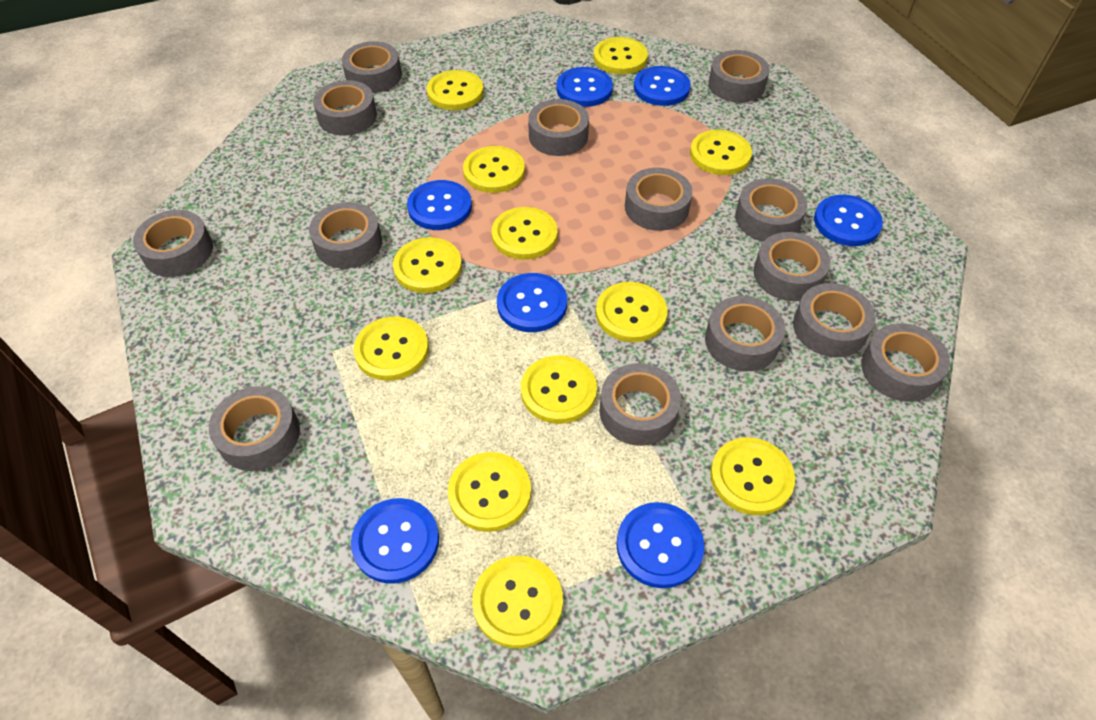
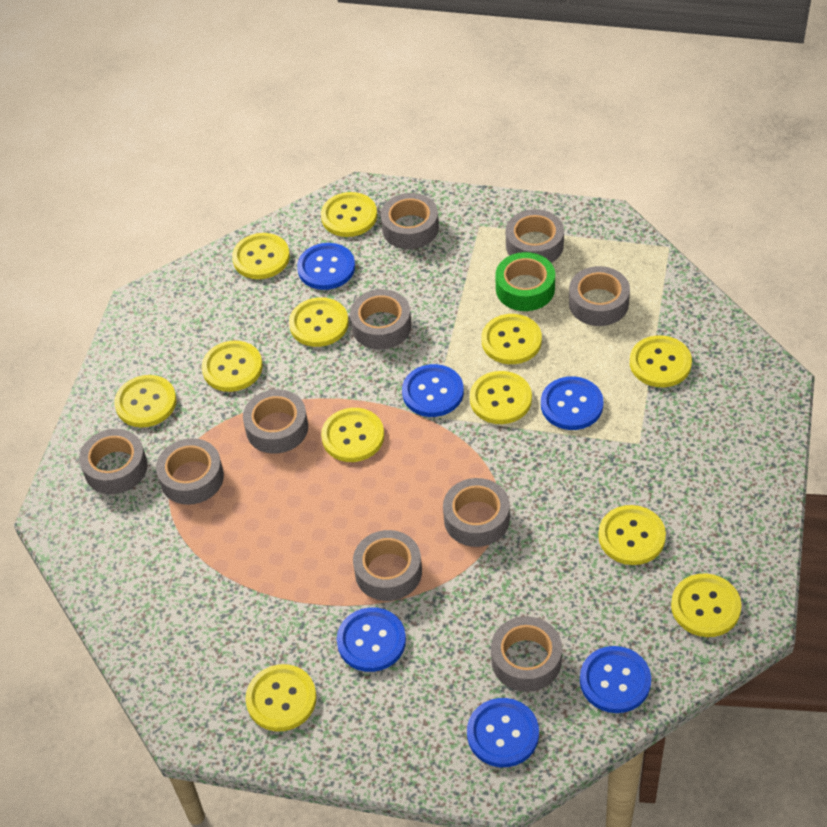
blue button: [351,498,439,584] [407,180,472,230] [497,273,567,332] [557,67,613,107] [616,502,704,588] [634,66,691,106] [814,195,883,246] = 7 -> [297,243,355,290] [337,607,406,672] [402,364,464,417] [467,698,539,767] [541,376,604,430] [580,646,651,713] = 6
green tape: none = 0 -> [495,252,555,311] = 1
grey tape: [133,210,213,277] [209,386,300,471] [309,202,382,268] [313,80,377,135] [342,41,402,93] [528,99,589,156] [599,363,681,446] [625,168,693,231] [705,296,785,371] [708,50,770,103] [735,178,807,242] [754,232,831,301] [793,283,876,358] [861,323,950,402] = 14 -> [79,429,147,494] [156,438,224,505] [243,389,308,454] [350,289,411,349] [353,530,422,601] [381,193,439,249] [443,478,510,547] [491,616,562,692] [506,209,564,263] [569,266,630,326] = 10

